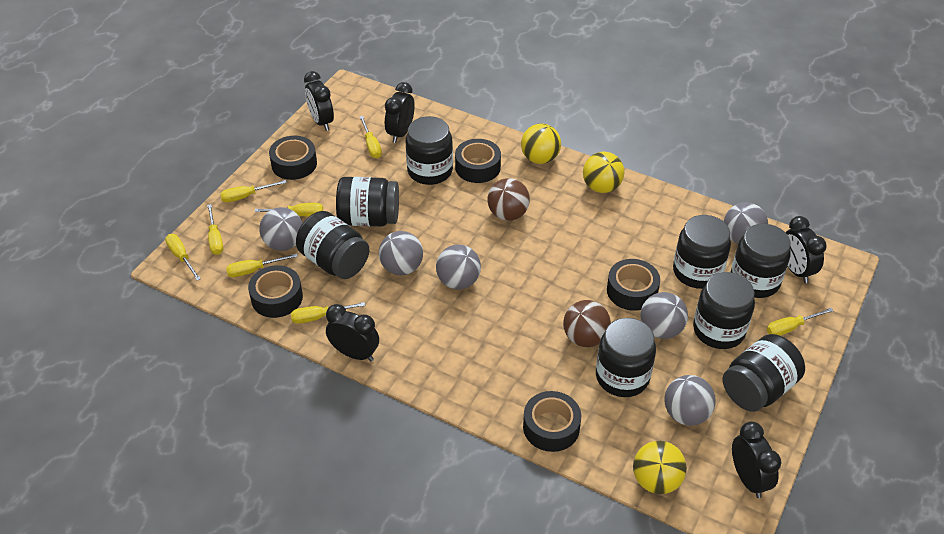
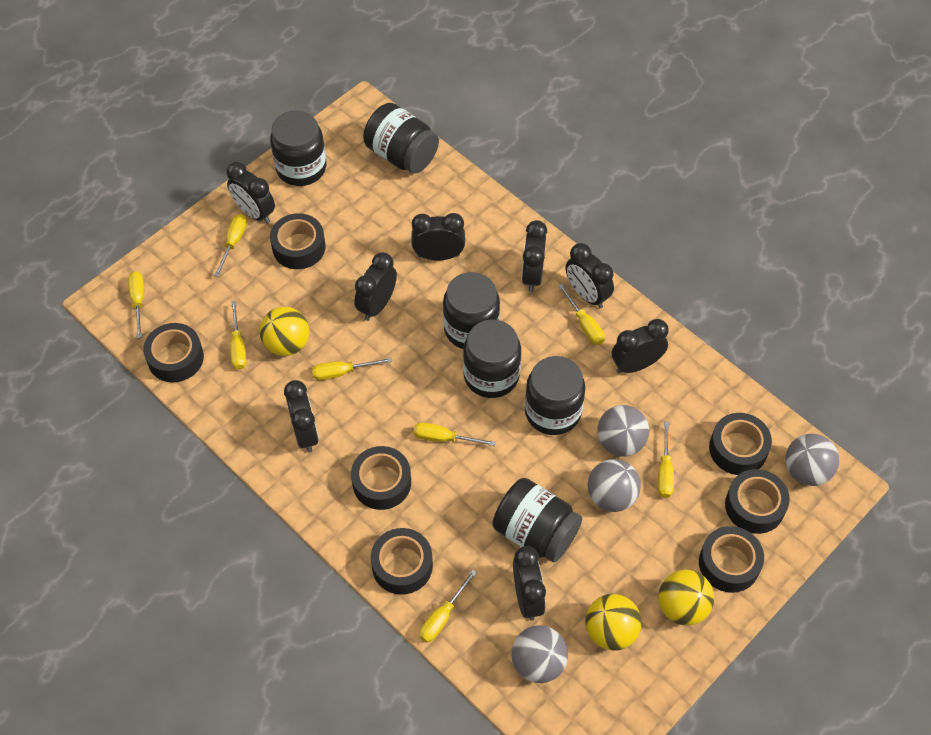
black clock: [304,71,334,131] [326,304,379,361] [385,82,415,143] [732,421,781,498] [786,216,827,283] = 5 -> [227,162,275,224] [284,380,319,452] [354,252,397,321] [411,213,465,261] [513,546,546,621] [522,220,547,292] [566,243,614,308] [612,319,669,373] = 8
black jar: [296,211,369,279] [336,177,399,227] [406,116,453,185] [596,318,656,397] [673,215,731,289] [693,272,755,349] [723,334,805,412] [731,224,791,298] = 8 -> [270,110,326,186] [363,103,439,174] [443,272,500,349] [463,319,521,398] [493,478,582,562] [525,356,585,435] = 6
black tape: [248,265,303,318] [269,136,317,180] [455,139,501,183] [523,391,581,452] [607,259,660,311] = 5 -> [143,323,204,382] [270,213,326,269] [351,446,411,510] [371,528,433,595] [699,526,764,593] [709,413,772,475] [725,469,790,534] = 7
brown ball: [487,178,530,221] [563,300,611,347] = 2 -> none = 0
grey ball: [259,207,303,251] [379,231,423,275] [436,244,481,290] [640,292,688,339] [664,375,716,426] [724,202,768,244] = 6 -> [511,625,568,683] [588,459,641,512] [597,405,649,457] [785,434,839,486] = 4

